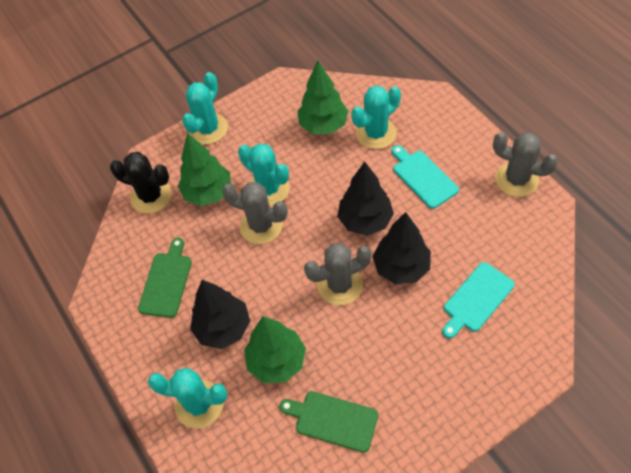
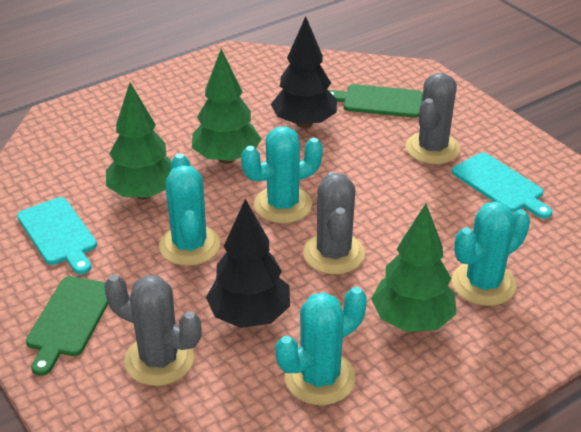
black cactus: [110,152,172,214] = 1 -> none = 0
black tree: [190,280,250,349] [337,161,394,236] [373,212,431,284] = 3 -> [206,199,290,328] [271,16,337,128] = 2

